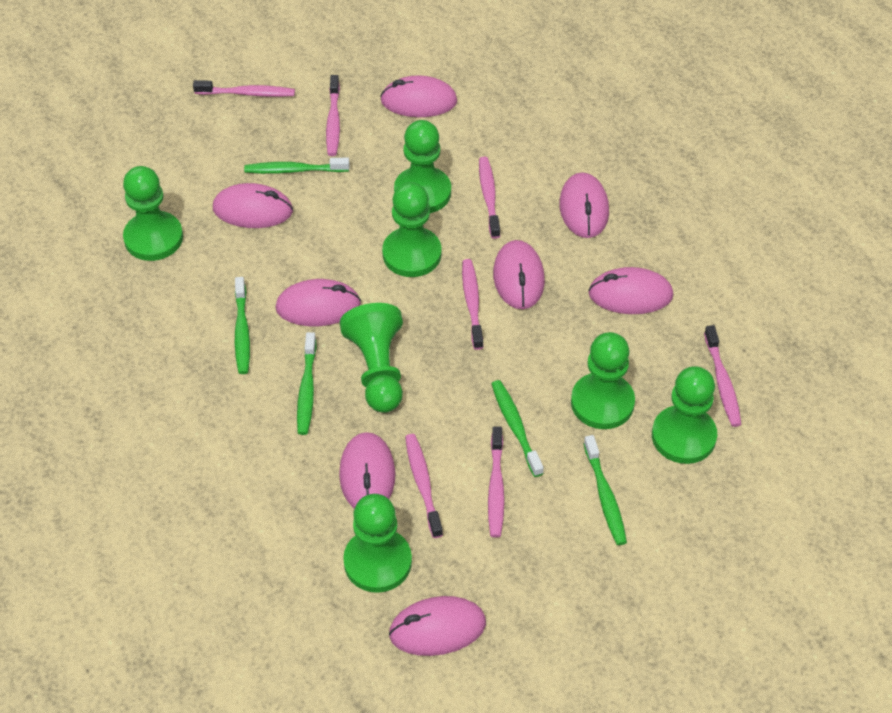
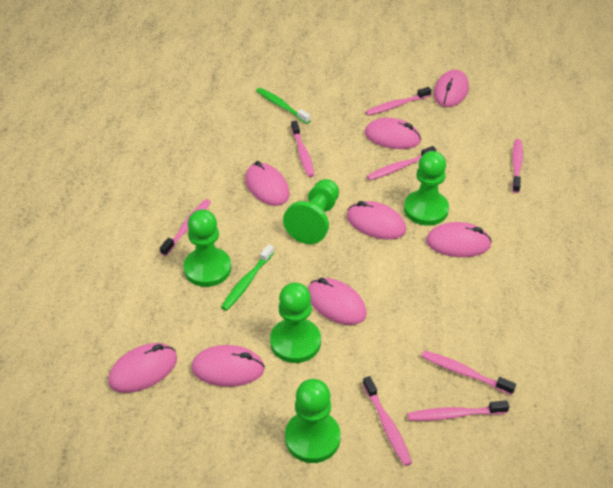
green pawn: [123,166,183,261] [340,303,403,413] [343,494,412,593] [382,182,442,277] [394,120,451,213] [571,332,635,429] [652,366,717,464] = 7 -> [183,209,231,287] [270,282,321,363] [283,179,339,244] [285,379,341,463] [404,151,449,226] = 5
green toothbrush: [235,277,250,374] [244,158,350,174] [297,332,317,435] [492,380,544,477] [584,435,627,545] = 5 -> [221,244,274,311] [256,88,311,124] = 2
pink toothbrush: [193,80,295,97] [326,75,340,156] [405,434,443,538] [462,259,483,350] [479,157,500,239] [488,426,504,538] [704,325,742,427] = 7 -> [160,199,211,256] [291,121,314,177] [363,376,412,466] [365,87,431,116] [367,146,436,180] [408,401,509,421] [421,350,516,395] [512,139,523,193] = 8

